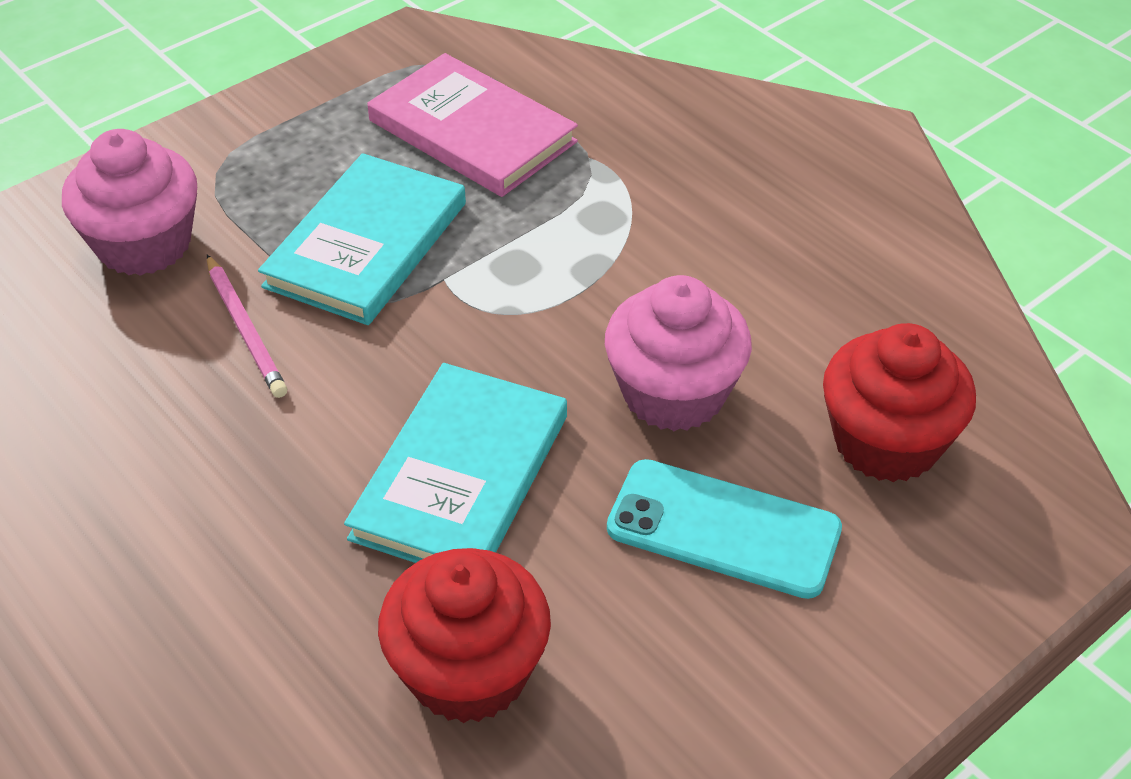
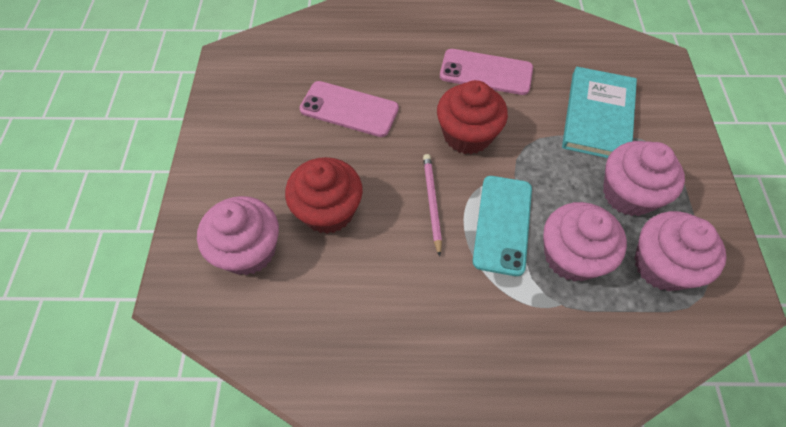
pink book: [367,53,578,197] = 1 -> none = 0
pink cupcake: [62,129,197,276] [605,275,752,431] = 2 -> [197,196,279,275] [543,202,627,281] [603,141,685,216] [634,211,726,291] = 4
pink phone: none = 0 -> [299,81,399,137] [440,49,533,95] = 2
turquoise book: [258,153,466,325] [344,363,567,563] = 2 -> [562,67,637,158] = 1

